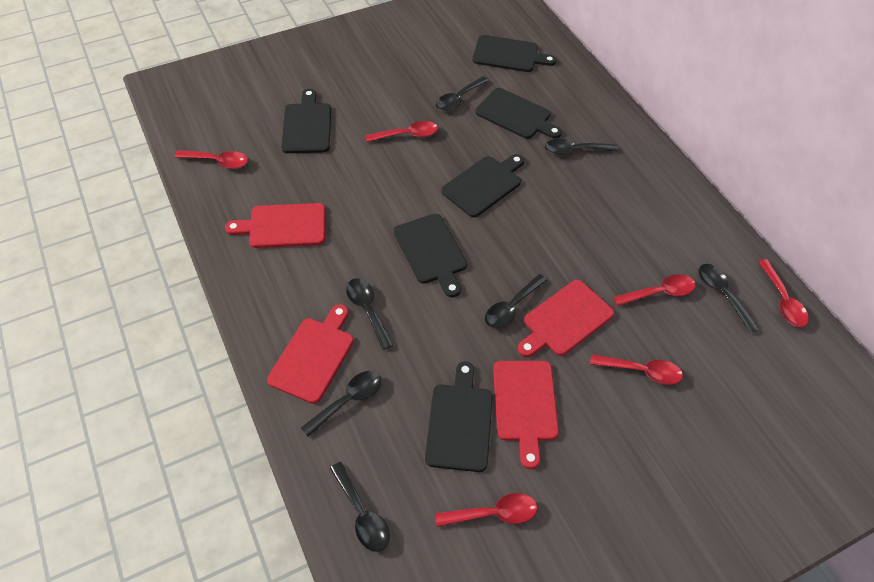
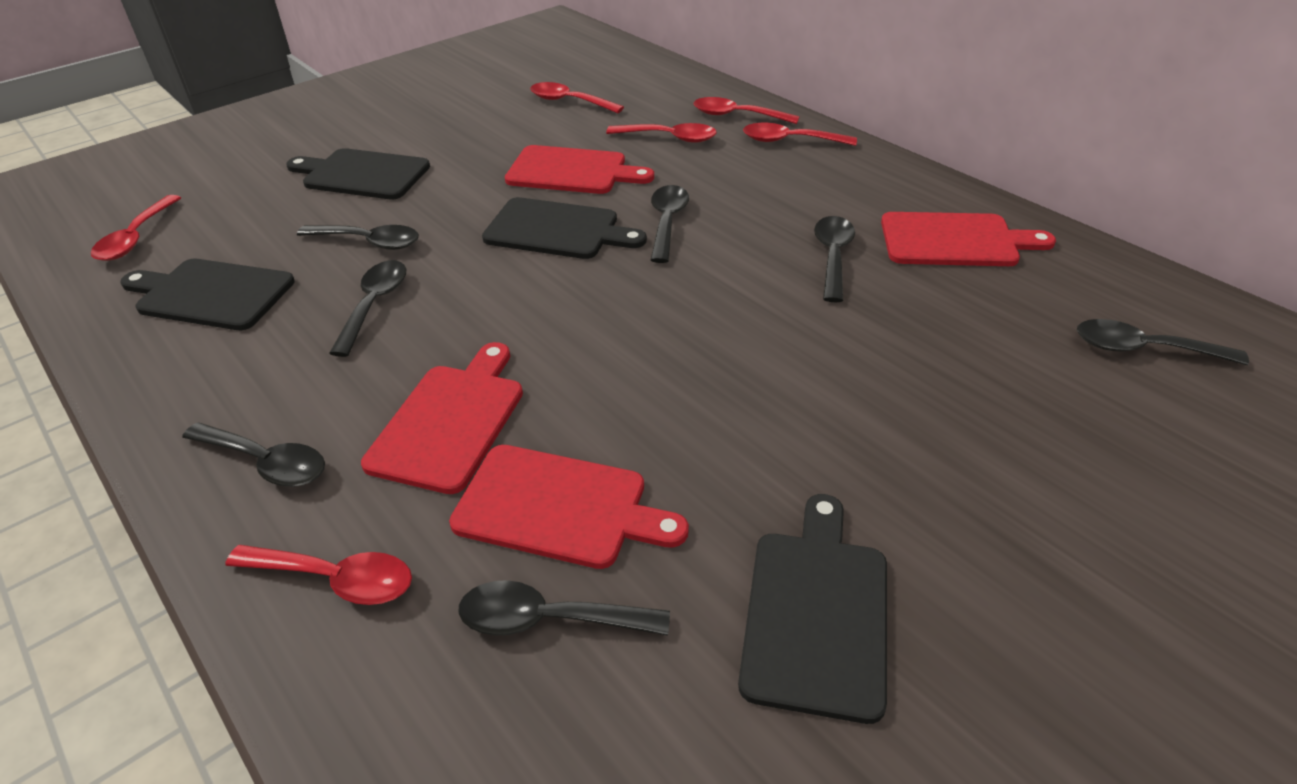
black cutting board: [281,89,331,153] [394,214,467,297] [425,361,493,472] [441,154,524,217] [472,35,557,72] [475,88,562,139] = 6 -> [120,259,295,330] [286,148,430,200] [482,197,647,259] [738,494,887,724] = 4

